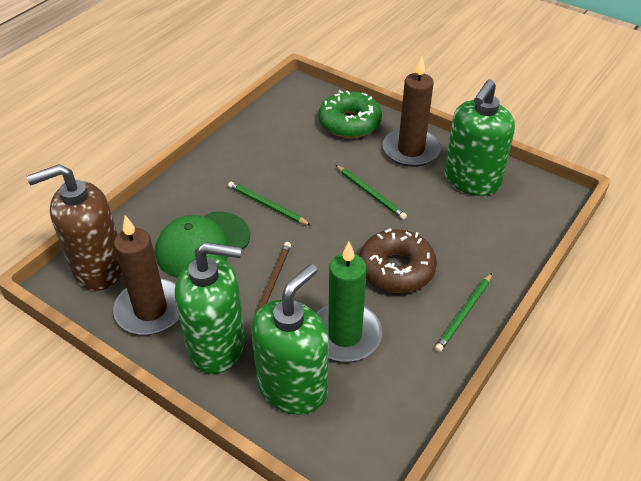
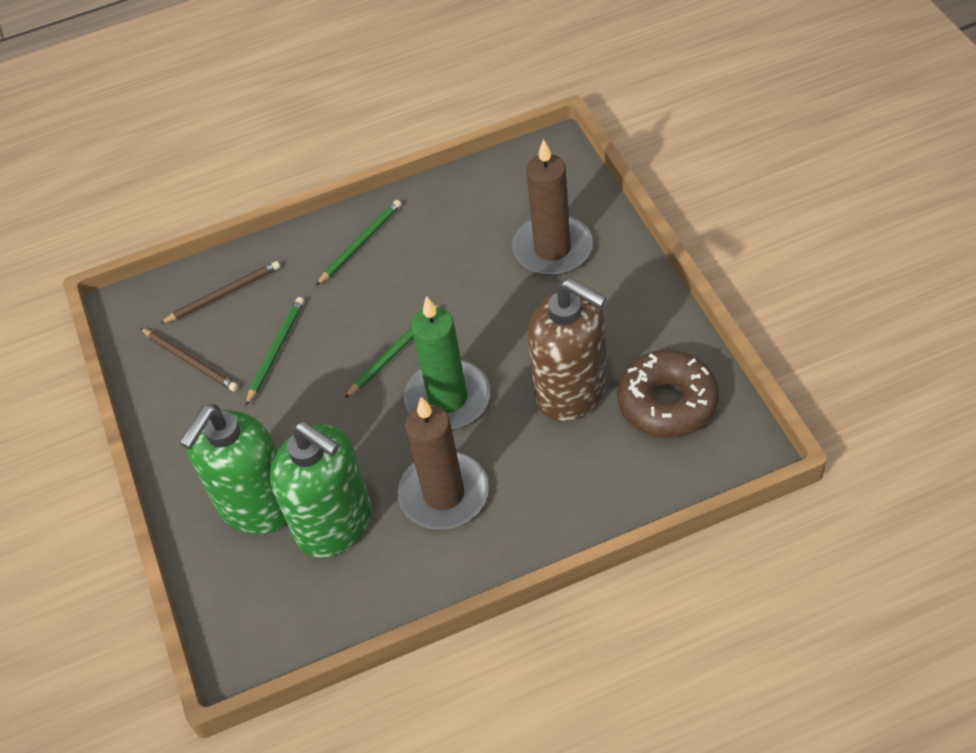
brown pencil: [253,242,291,317] = 1 -> [140,328,239,392] [159,261,280,324] = 2
green cap: [155,211,250,278] = 1 -> none = 0
green donut: [318,90,382,138] = 1 -> none = 0
green soap dispenser: [175,242,245,374] [251,264,329,415] [444,79,515,196] = 3 -> [180,404,287,534] [270,422,372,558] = 2

